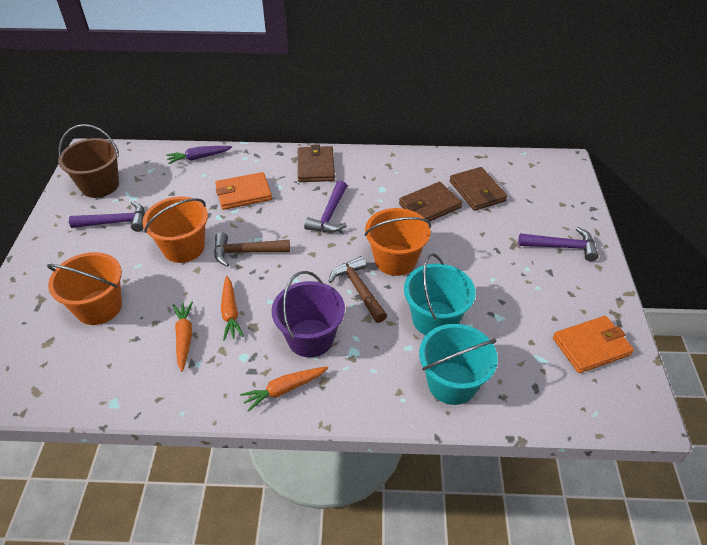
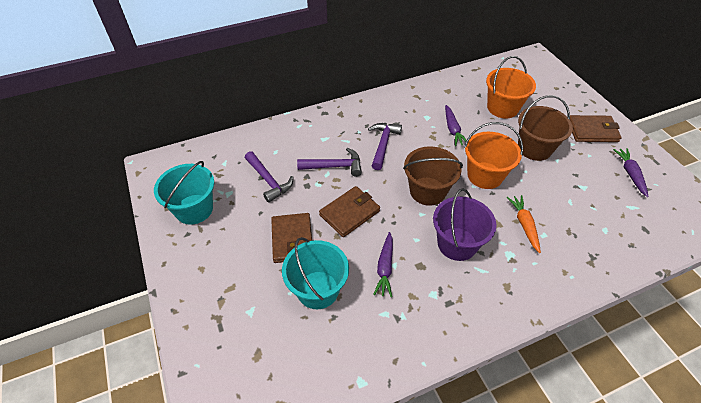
brown bucket: [58,124,119,198] = 1 -> [403,146,463,206] [518,95,573,161] = 2
brown hammer: [214,232,290,267] [329,256,387,323] = 2 -> none = 0
orange bucket: [47,252,122,325] [142,196,208,263] [364,208,431,276] = 3 -> [464,122,523,189] [486,56,536,118] = 2
orange carrot: [173,302,193,372] [221,276,244,340] [240,367,328,412] = 3 -> [507,195,541,253] = 1
orange wallet: [215,172,272,210] [553,316,634,373] = 2 -> none = 0
purple carrot: [166,146,232,164] = 1 -> [373,232,393,297] [445,105,466,146] [613,148,649,197] = 3

